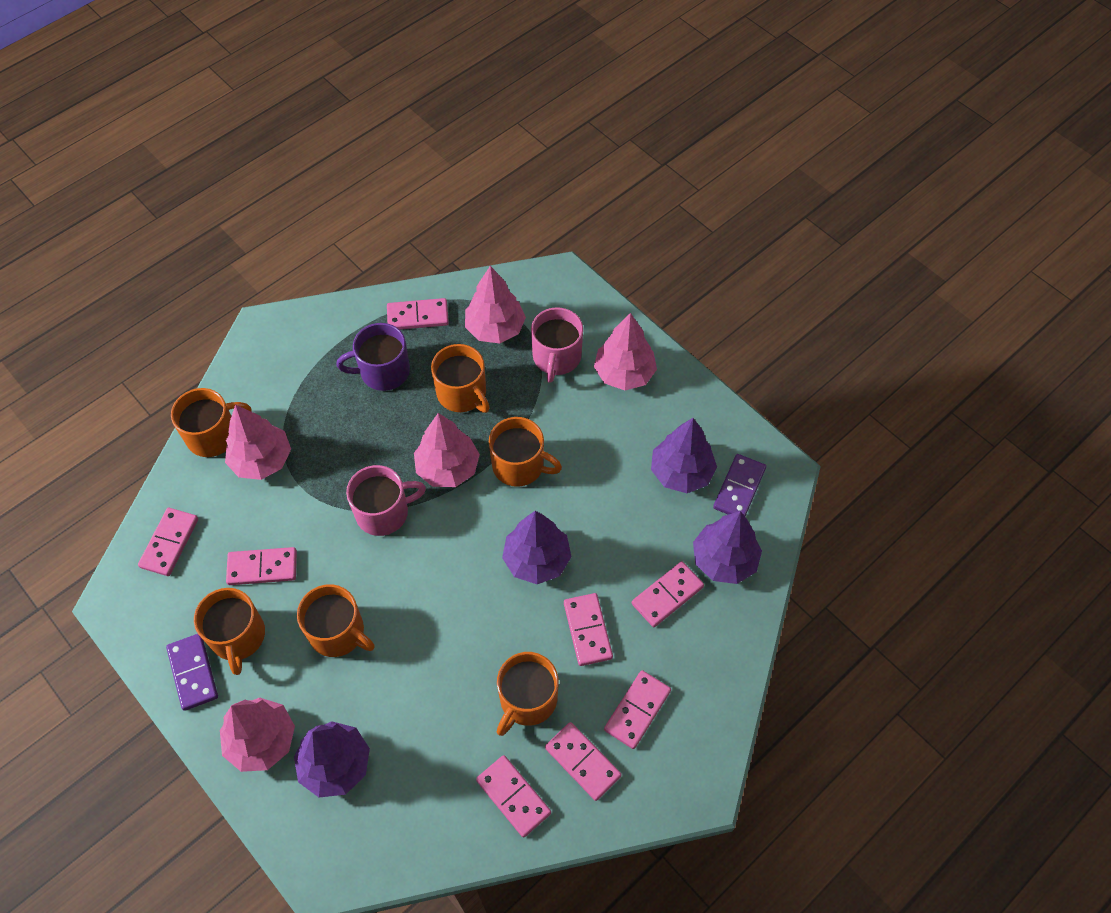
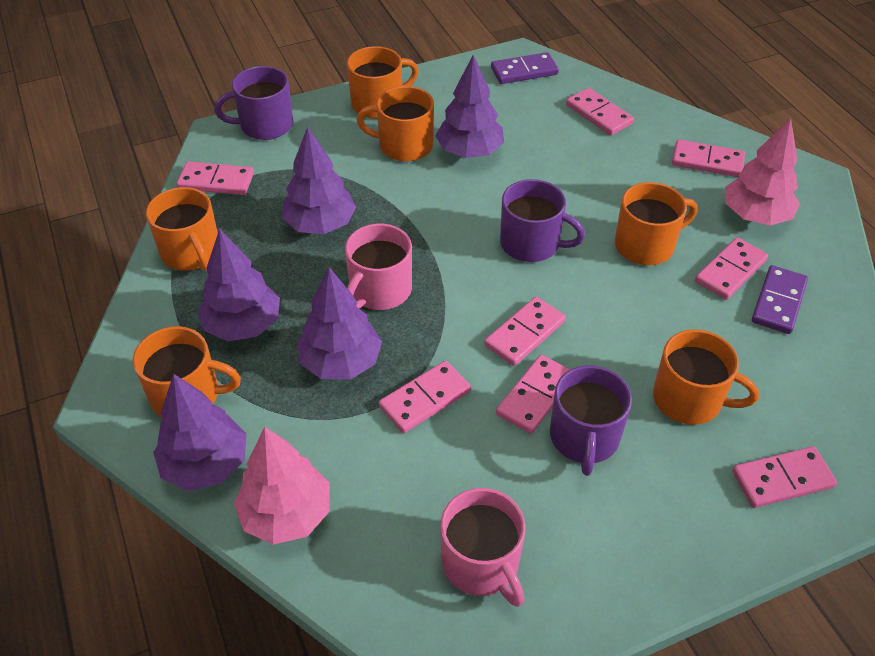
pink tree: [220,698,295,772] [225,404,291,480] [414,413,480,487] [465,266,526,343] [594,313,657,390] = 5 -> [234,427,330,545] [725,118,800,226] = 2
purple mug: [336,323,410,391] = 1 -> [214,66,293,140] [500,179,585,262] [550,365,632,476] = 3
purple tree: [294,721,370,797] [502,511,572,584] [651,418,717,493] [693,511,762,584] = 4 -> [153,374,247,491] [198,229,280,341] [282,127,356,234] [298,267,382,379] [436,55,504,158] = 5

